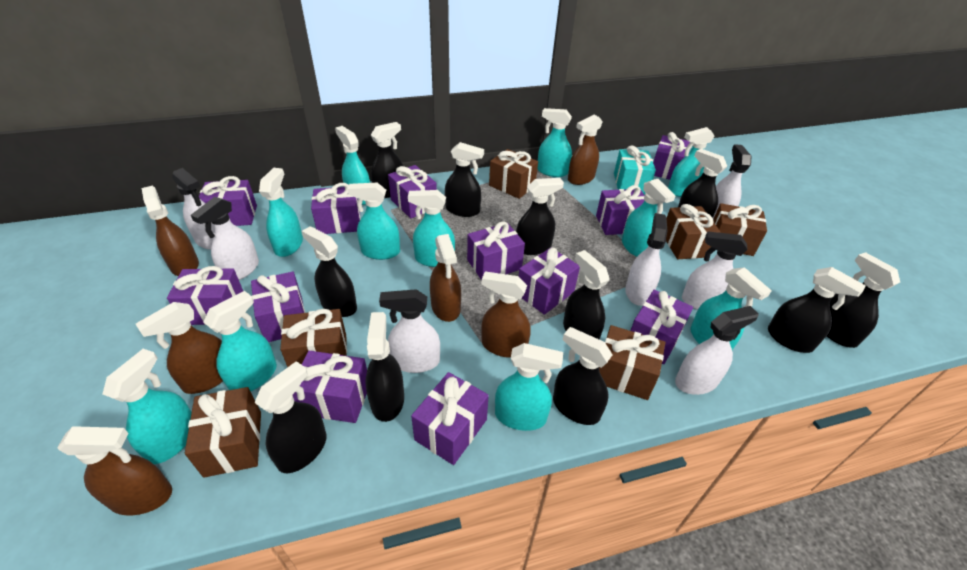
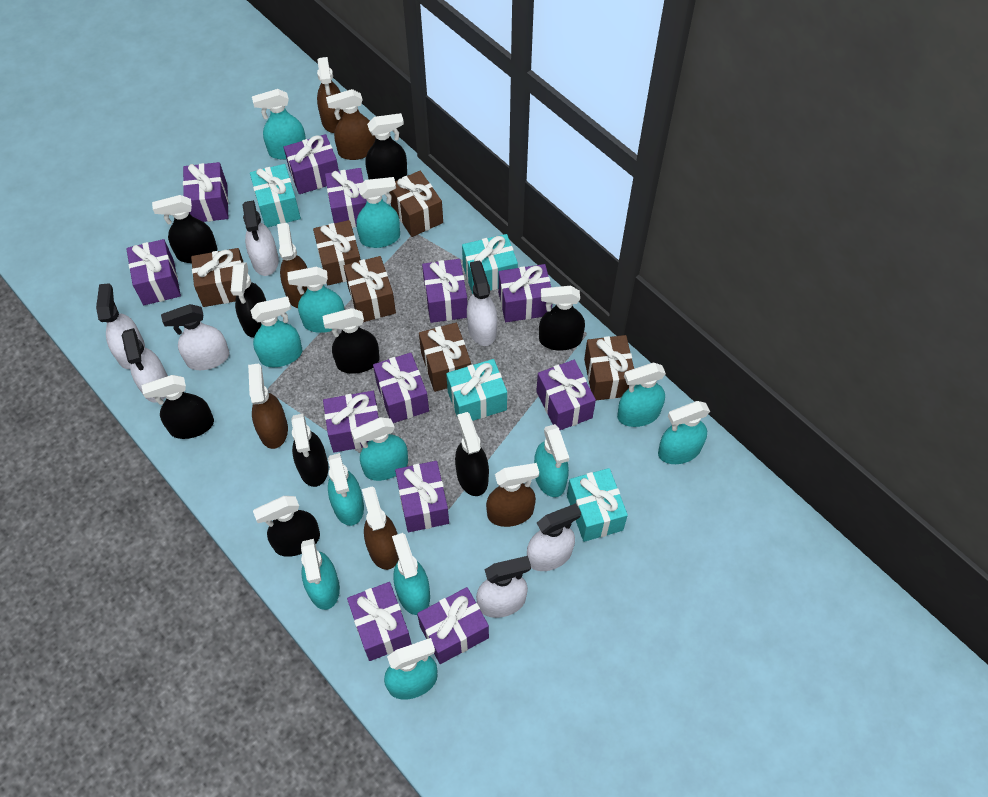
black spray bottle: [254,361,326,473] [302,226,357,317] [366,312,404,422] [371,122,403,198] [445,142,484,217] [516,178,564,255] [553,327,613,425] [563,250,610,339] [678,149,727,218] [768,267,866,353] [827,252,900,348] = 11 -> [141,375,214,439] [152,195,217,263] [231,263,266,337] [253,496,320,557] [291,413,329,487] [322,308,380,374] [365,113,407,181] [455,412,489,496] [539,286,585,351] = 9
turquoise gift: [614,145,656,194] = 1 -> [250,164,301,228] [446,359,507,421] [462,234,518,294] [567,468,628,542] = 4
turquoise spray bottle: [103,349,192,464] [203,291,277,391] [259,168,303,257] [335,126,370,205] [347,183,400,260] [408,190,455,267] [495,343,563,431] [537,108,572,177] [622,179,676,257] [668,127,715,197] [690,267,772,350] = 11 -> [250,296,302,367] [252,89,306,160] [287,266,345,333] [301,539,340,610] [328,453,364,526] [351,417,408,481] [356,177,400,248] [384,638,437,700] [392,533,430,615] [534,424,569,497] [617,363,666,427] [658,401,710,464] = 12

